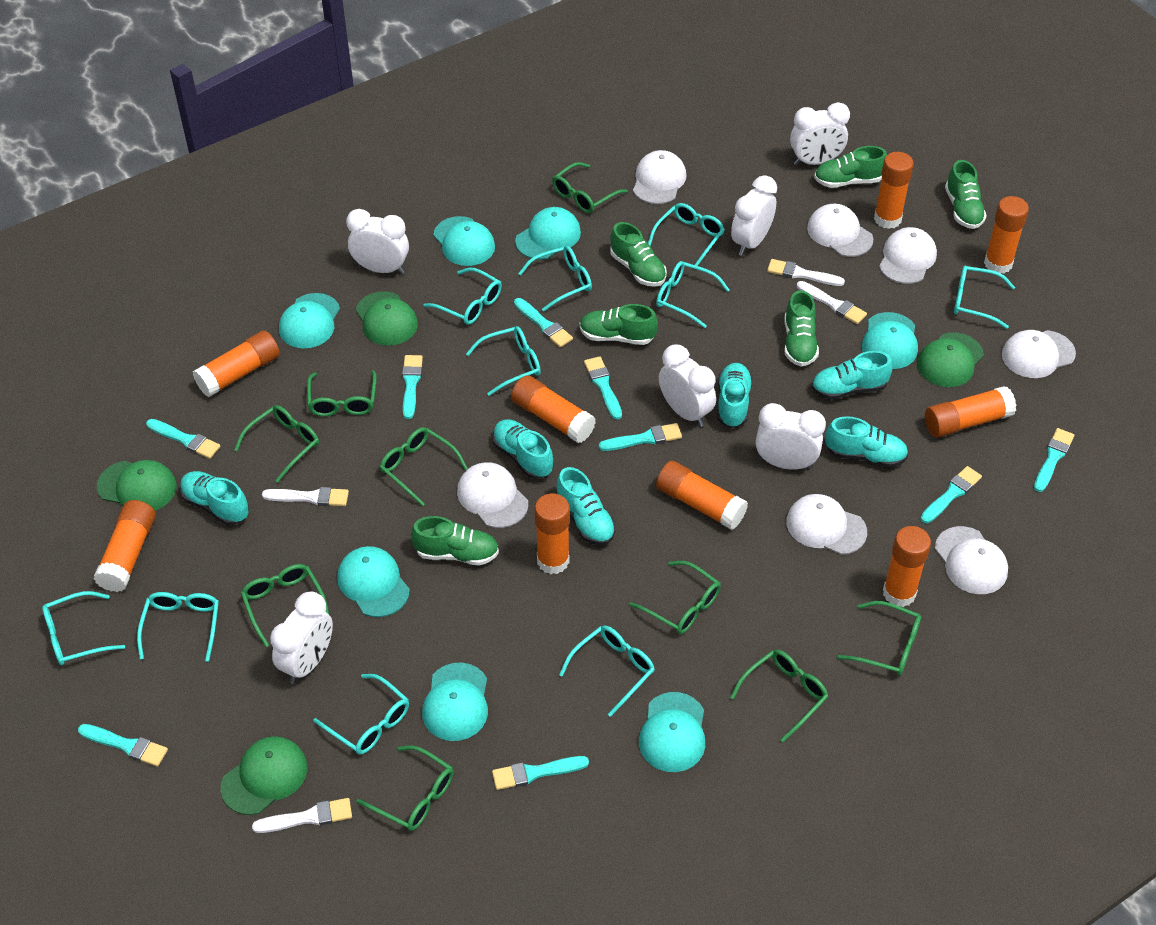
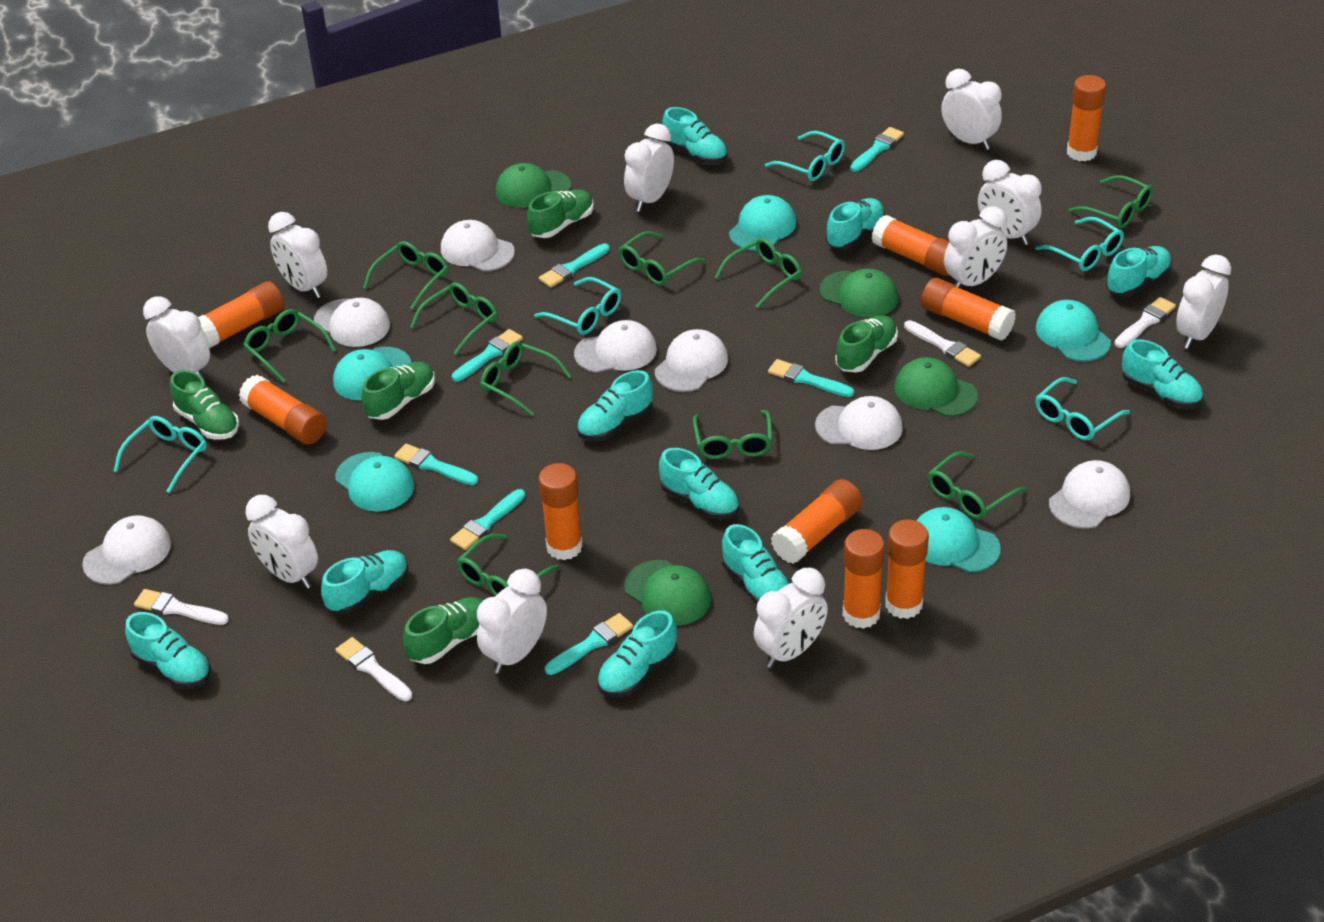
green glasses: [234,405,319,483] [241,564,329,647] [307,370,377,416] [356,745,454,831] [380,427,468,506] [552,162,628,213] [629,561,721,634] [730,650,828,742] [837,601,921,676] = 9 -> [243,309,336,383] [363,241,449,309] [410,283,498,355] [457,534,559,596] [480,341,571,416] [619,231,706,285] [693,410,772,459] [714,238,802,308] [928,451,1026,519] [1069,175,1153,228] = 10
green shoe: [411,516,499,566] [580,304,658,345] [610,222,667,287] [784,290,819,367] [814,146,887,188] [945,160,987,229] = 6 -> [170,370,239,440] [361,362,435,420] [403,597,483,664] [527,190,594,238] [835,315,898,372] = 5
turquoise brush: [78,724,168,767] [146,419,221,459] [402,355,423,419] [492,756,589,790] [514,298,573,347] [584,356,622,420] [599,423,682,451] [920,466,982,523] [1034,428,1074,492] = 9 -> [394,444,478,485] [450,489,525,550] [452,329,523,382] [539,243,610,288] [545,613,633,675] [768,359,854,397] [850,127,904,172] = 7
turquoise cap: [279,293,340,348] [337,546,410,617] [422,663,488,741] [434,216,495,266] [515,207,581,260] [639,692,705,772] [862,312,918,369] = 7 -> [333,347,411,401] [335,452,414,512] [729,195,796,251] [916,507,1001,573] [1036,300,1111,362] = 5
turquoise glasses: [42,591,125,665] [137,592,219,662] [313,674,409,755] [423,268,502,325] [466,326,541,396] [518,246,592,312] [559,625,655,717] [648,203,725,266] [656,261,730,328] [954,266,1015,329] = 10 -> [114,416,207,493] [534,277,621,335] [765,131,845,181] [1035,217,1124,271] [1035,377,1130,440] = 5
turquoise shoe: [180,471,249,525] [493,419,553,479] [557,467,616,545] [717,363,753,428] [812,351,893,400] [825,416,908,468] = 6 -> [125,612,211,688] [321,550,409,614] [577,370,653,441] [597,610,677,697] [659,448,739,519] [662,107,727,164] [722,524,790,605] [826,198,885,250] [1106,246,1172,296] [1122,339,1203,408] = 10
white clock: [270,592,333,684] [346,209,409,274] [659,344,716,427] [731,175,777,256] [756,403,826,470] [790,102,850,166] = 6 -> [143,296,210,380] [245,495,318,589] [268,212,327,298] [477,569,547,674] [624,124,674,212] [754,568,828,668] [941,69,1002,150] [944,206,1007,288] [978,160,1042,245] [1176,255,1231,349] = 10

